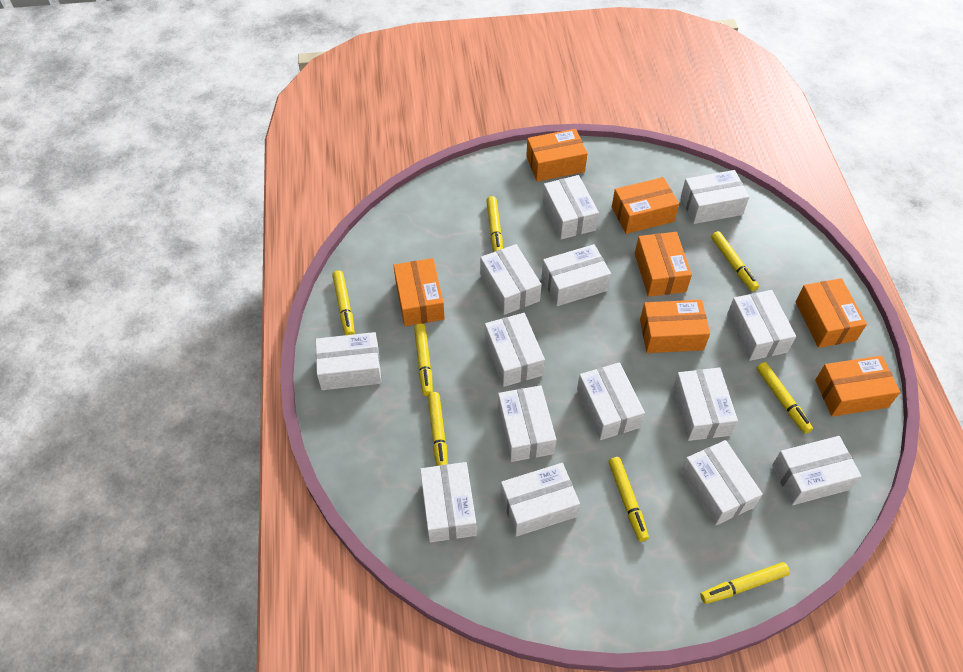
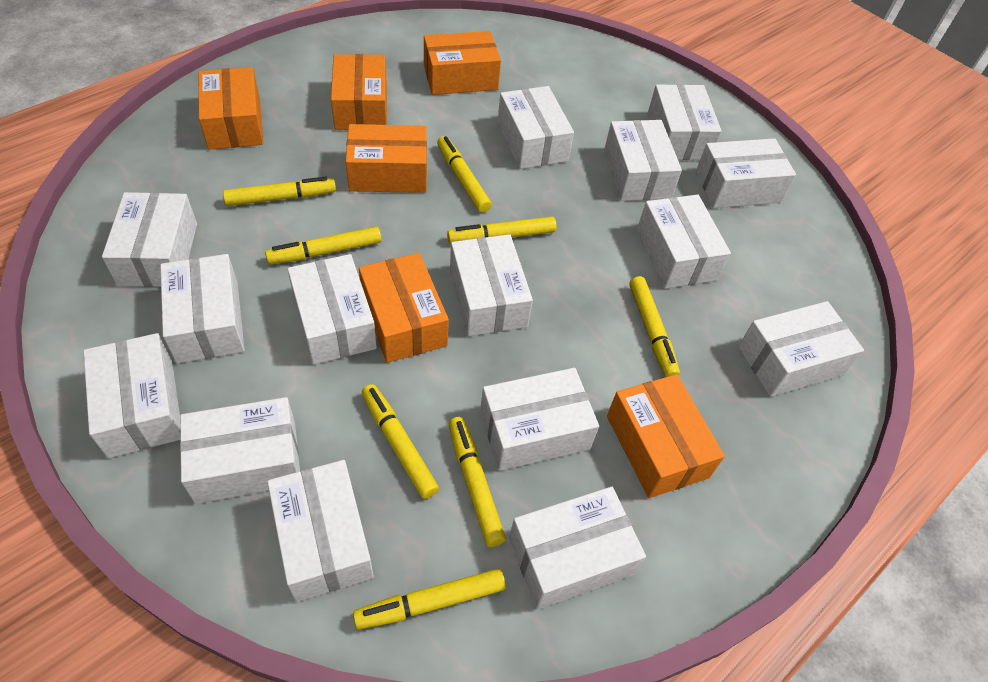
orange box: [393,258,445,326] [526,129,587,182] [612,177,679,234] [635,232,692,297] [640,300,710,353] [796,278,867,348] [815,355,900,417] = 7 -> [198,67,263,150] [331,54,387,130] [345,124,427,193] [359,253,449,363] [424,31,501,95] [607,374,725,498] = 6
white box: [316,332,381,390] [420,462,476,543] [480,244,542,315] [485,313,545,387] [498,385,556,462] [500,463,580,537] [542,175,599,240] [542,244,611,306] [577,362,645,440] [673,367,738,441] [681,170,749,224] [681,440,763,526] [727,290,796,361] [772,436,861,505] = 14 -> [83,333,180,458] [102,192,197,287] [160,254,245,364] [180,397,300,504] [267,460,374,602] [287,254,377,365] [450,234,533,336] [480,368,599,471] [498,86,574,169] [509,487,646,610] [604,120,682,201] [637,195,731,288] [647,84,722,160] [696,138,796,208] [738,301,864,397] = 15

